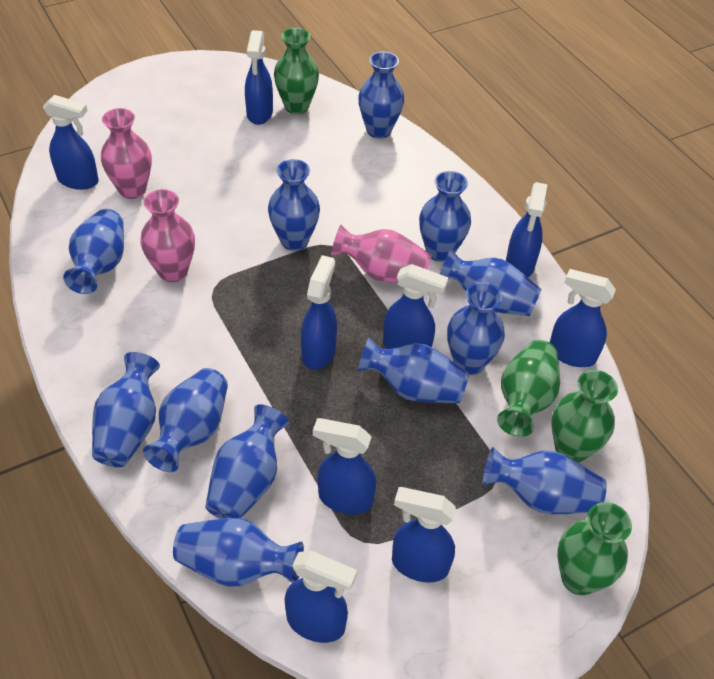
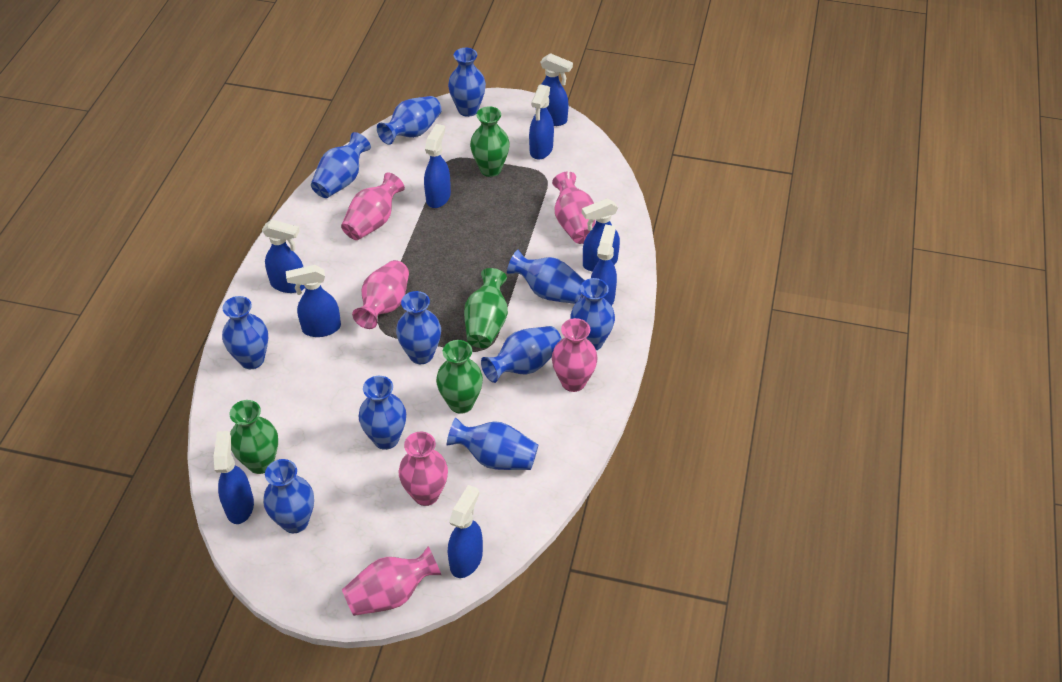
blue vase: [63,209,124,294] [92,352,160,467] [143,368,228,472] [173,518,304,587] [205,404,289,519] [268,159,320,251] [357,337,469,403] [358,51,404,139] [419,171,471,262] [439,249,542,316] [447,282,505,375] [483,447,607,514] = 12 -> [222,296,268,369] [263,459,314,533] [311,132,371,198] [359,376,406,450] [377,96,442,145] [396,291,441,364] [447,417,538,470] [448,48,486,117] [481,326,562,383] [507,250,585,304] [570,278,615,350] = 11
pink vase: [101,108,152,199] [140,189,195,282] [331,225,432,283] = 3 -> [341,172,405,240] [342,546,441,616] [352,260,409,329] [399,432,448,506] [552,171,595,244] [552,318,598,392] = 6

